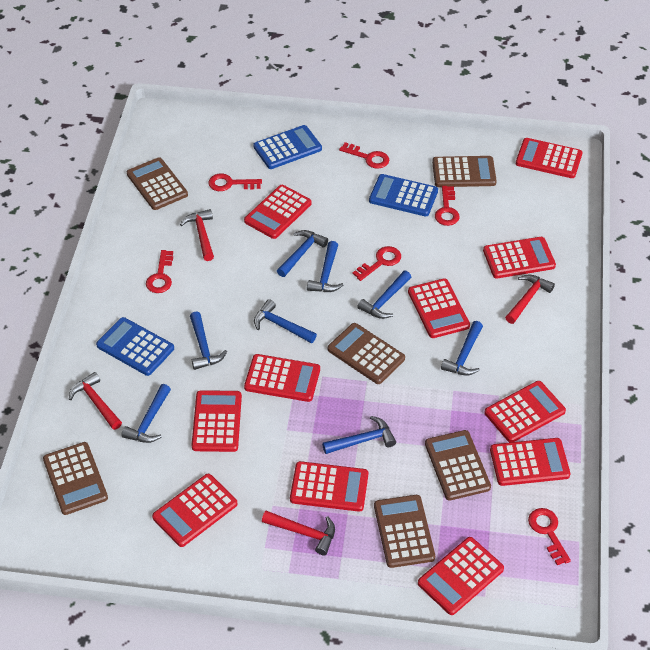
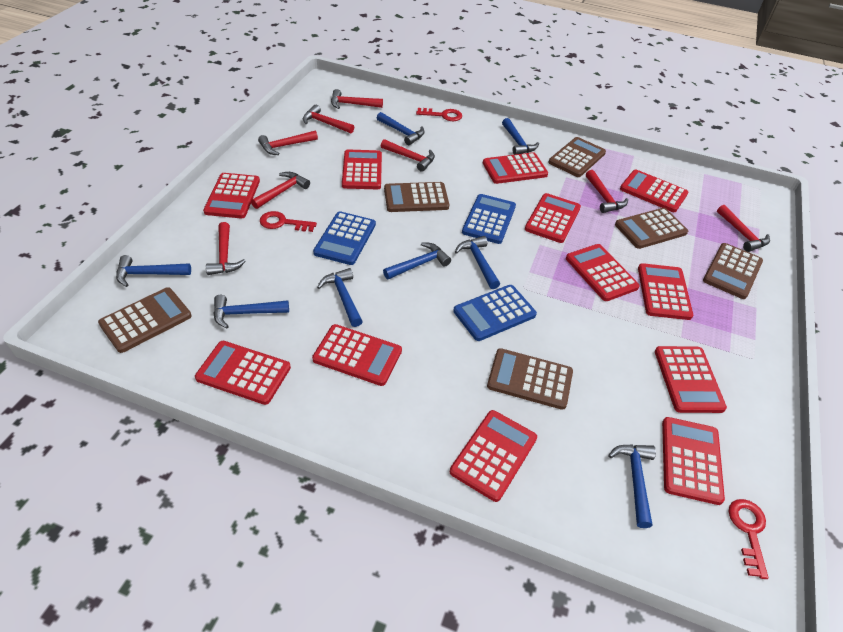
red calculator: [152,474,238,547] [192,390,242,452] [244,185,312,239] [244,354,320,402] [290,461,368,512] [408,278,470,338] [418,537,504,615] [483,237,556,279] [484,381,566,442] [490,438,570,486] [516,138,583,178] = 11 -> [195,341,291,405] [203,173,260,218] [312,324,402,386] [342,149,382,190] [450,410,537,502] [483,152,548,184] [525,193,581,243] [566,244,640,301] [620,170,688,212] [638,263,693,320] [655,346,727,413] [662,417,725,505] = 12
red hammer: [69,372,122,430] [180,209,214,261] [262,511,335,555] [505,275,555,324] = 4 -> [206,222,246,275] [251,172,310,209] [258,131,318,155] [303,105,354,133] [331,89,383,109] [381,139,435,172] [586,170,628,213] [717,205,770,252] = 8
red key: [146,250,173,293] [208,173,262,191] [339,142,389,169] [353,246,401,281] [435,186,460,226] [528,508,571,565] = 6 -> [260,211,317,232] [416,108,462,121] [729,499,768,579] = 3

